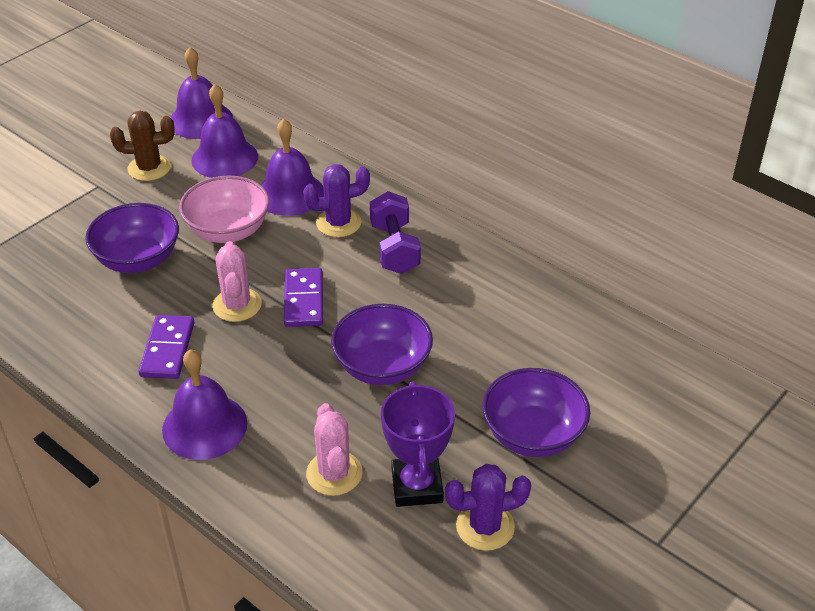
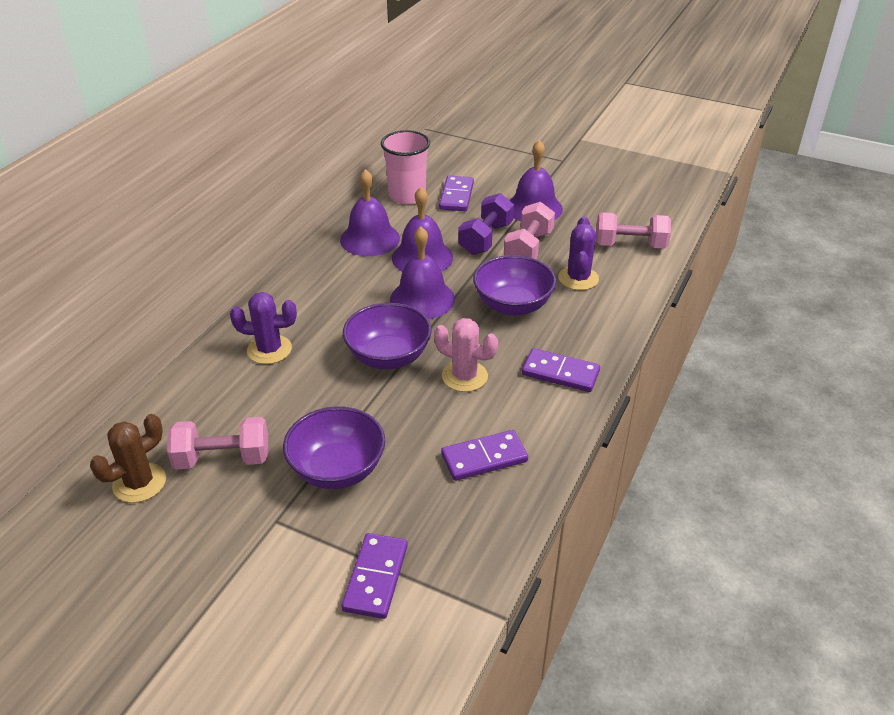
pink bowl: [179,176,269,243] = 1 -> none = 0
pink cactus: [212,241,262,322] [306,403,362,496] = 2 -> [434,318,498,392] = 1
pink cup: none = 0 -> [381,130,430,204] = 1
pink dumbbell: none = 0 -> [167,417,268,470] [504,202,555,259] [596,212,671,249] = 3
purple domino: [139,315,194,379] [284,268,323,327] = 2 -> [342,533,408,619] [439,176,474,211] [441,430,528,481] [522,348,600,392] = 4
purple trophy: [381,381,455,507] = 1 -> none = 0

